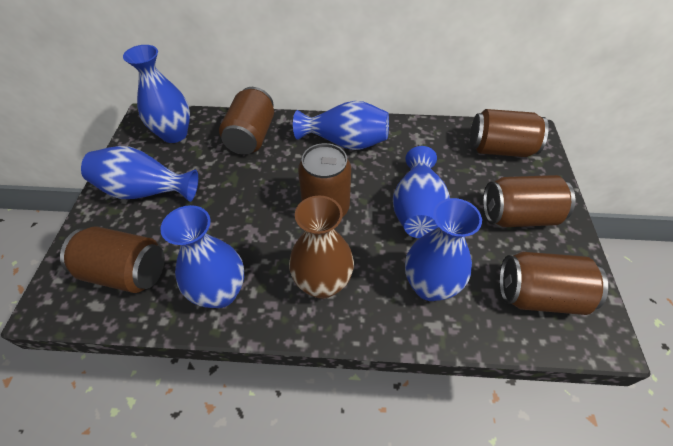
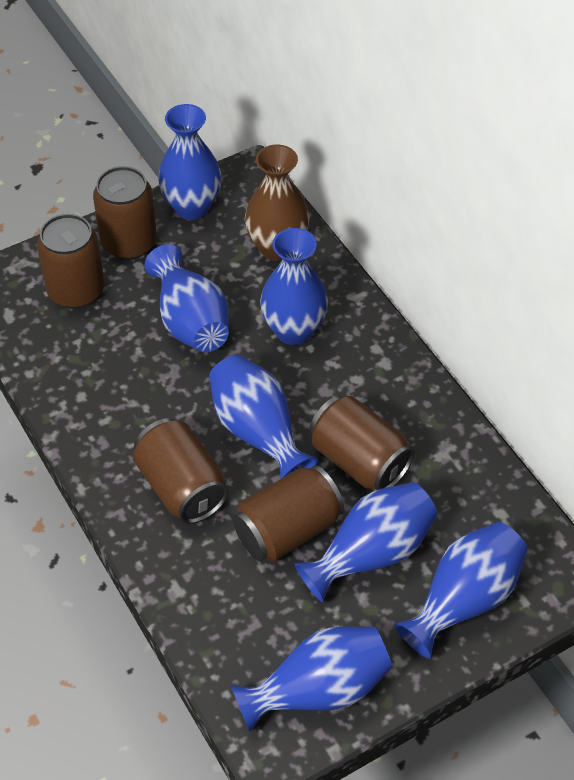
blue vase: [81,146,198,202] [123,45,190,143] [160,205,244,308] [293,101,389,150] [393,146,450,238] [405,198,482,301] = 6 -> [144,244,229,352] [158,104,222,220] [209,355,318,479] [231,626,392,732] [260,228,328,345] [295,482,438,602] [394,522,528,659] = 7
brown can: [60,226,165,293] [219,87,274,155] [298,143,351,217] [470,109,549,157] [483,175,575,227] [499,252,608,315] = 6 -> [37,214,105,308] [93,166,157,260] [133,418,229,524] [233,465,344,562] [309,396,415,490] = 5

